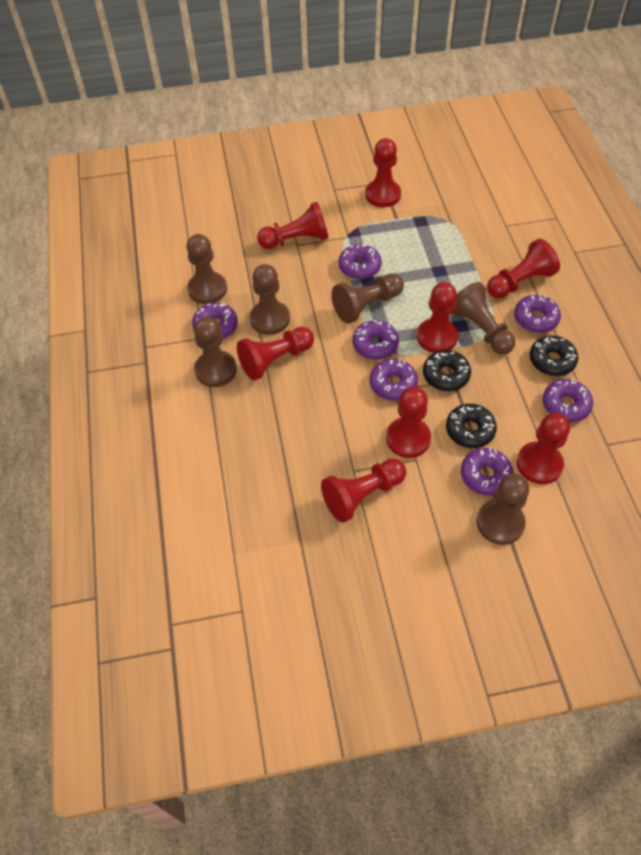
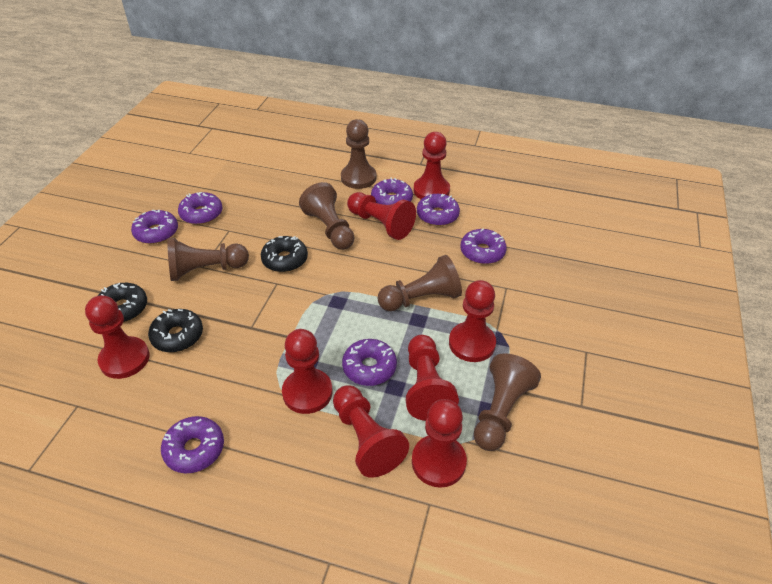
brown pawn: [187,234,227,304] [194,316,237,387] [250,264,290,335] [331,274,404,324] [452,282,515,355] [476,474,529,545] = 6 -> [167,238,249,281] [299,182,355,250] [341,119,376,189] [377,255,462,311] [474,353,541,451] = 5

